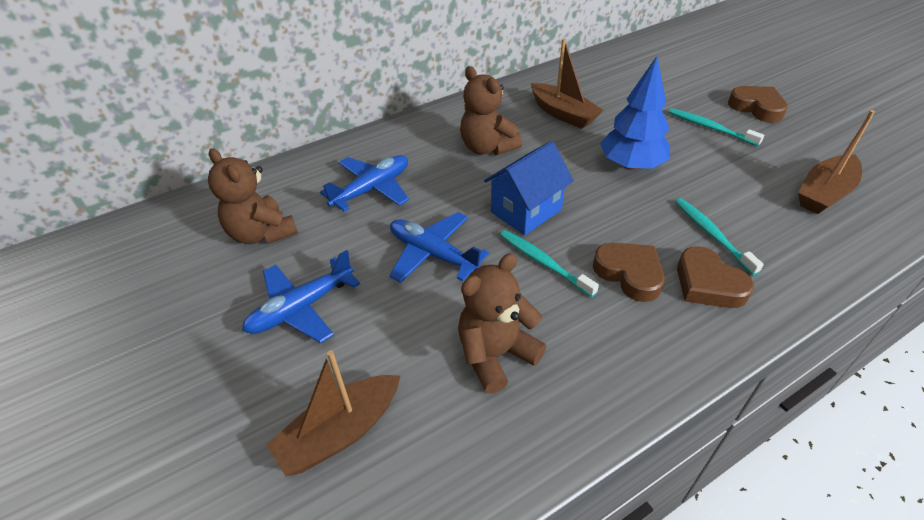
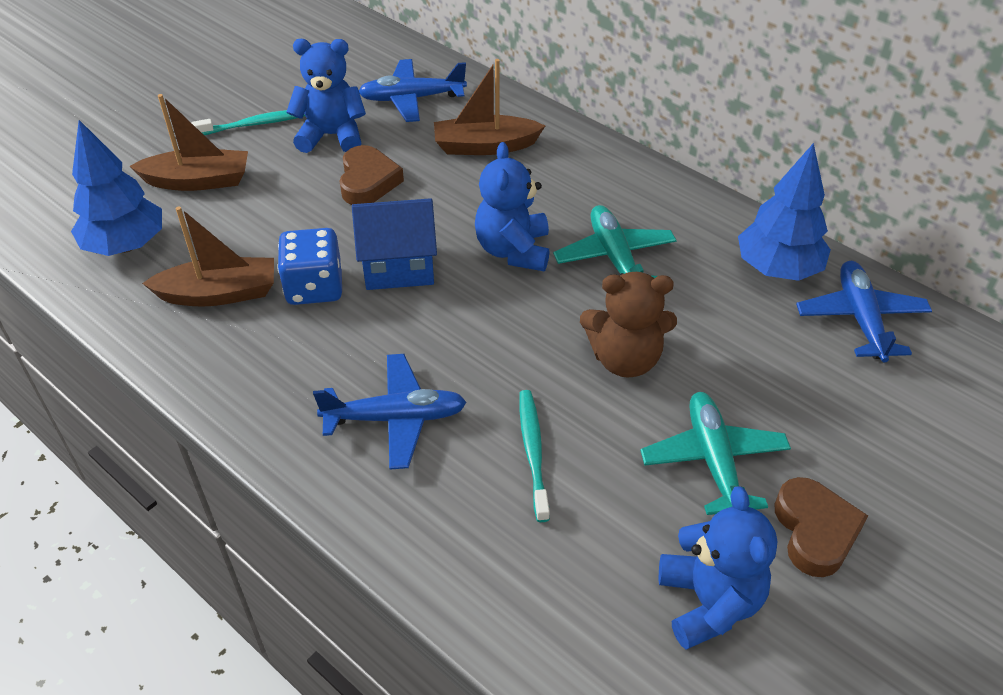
blue dice: none = 0 -> [277,228,342,305] = 1
blue teddy bear: none = 0 -> [287,39,366,153] [475,142,549,271] [659,486,777,650] = 3
blue tree: [600,56,670,170] = 1 -> [71,120,162,256] [738,143,831,281] = 2
brown heart: [593,243,665,302] [677,246,754,308] [728,86,788,123] = 3 -> [340,145,404,205] [774,477,868,577] = 2
brown teddy bear: [208,148,298,244] [458,254,546,394] [460,66,522,155] = 3 -> [580,272,677,378] = 1
turquoise plane: none = 0 -> [553,205,677,278] [640,392,791,515] = 2
turquoise toothbrush: [500,230,599,297] [669,108,764,146] [675,198,764,275] = 3 -> [191,110,305,135] [520,390,550,522] = 2

